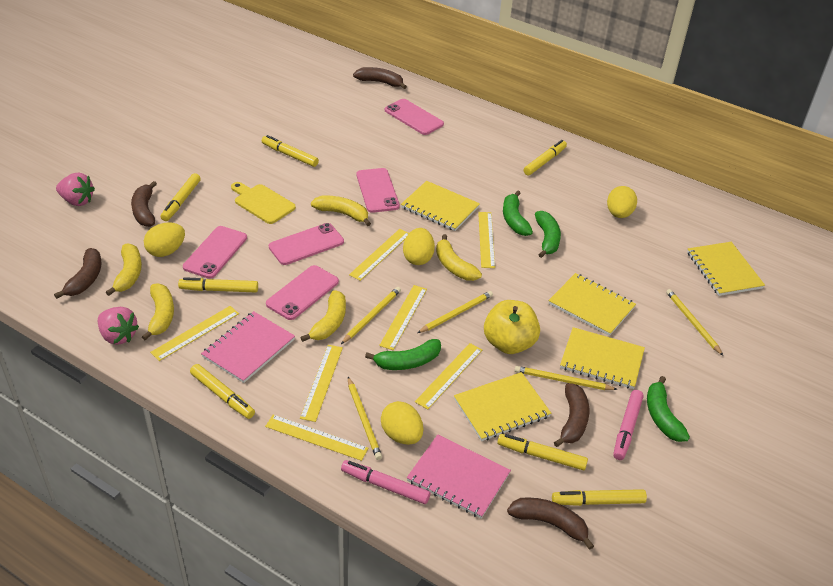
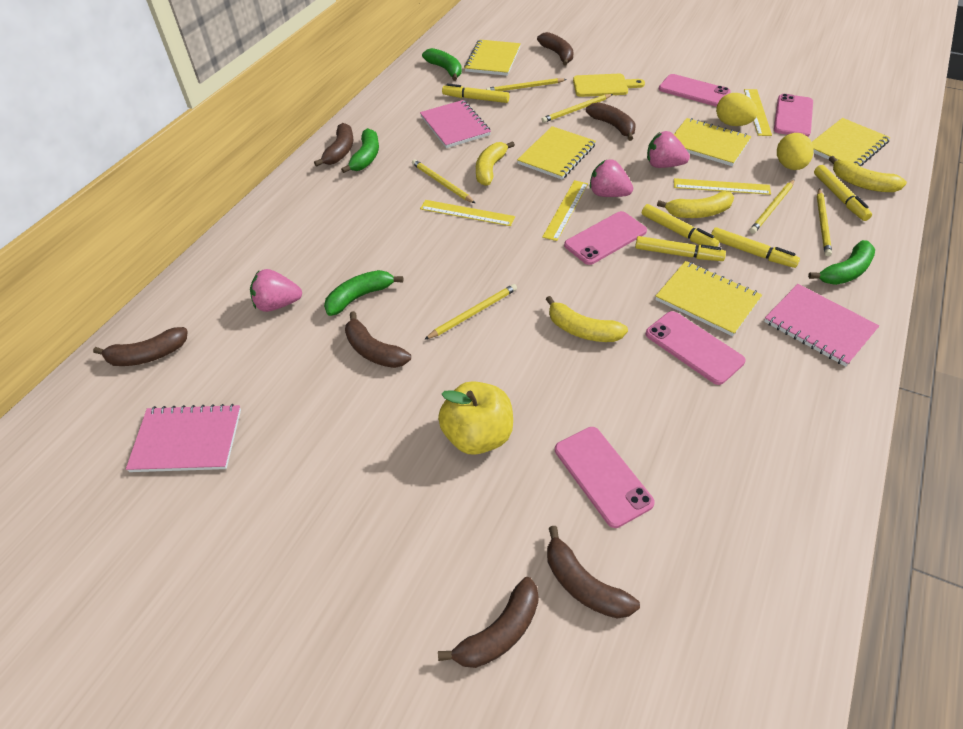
brown banana: [54,248,102,299] [131,181,157,227] [353,67,407,89] [507,497,594,550] [554,383,589,447] = 5 -> [93,327,188,366] [314,123,353,167] [345,311,411,368] [438,577,539,668] [537,32,574,66] [547,526,640,618] [586,102,636,141] = 7
pink marker: [341,460,430,504] [613,390,644,460] = 2 -> none = 0
pink notebook: [201,311,295,383] [407,434,511,518] = 2 -> [126,404,241,472] [420,100,491,148] [764,284,879,367] = 3
pink strawberry: [56,173,95,206] [98,307,139,345] = 2 -> [250,269,302,312] [590,159,633,197] [647,131,690,168] = 3
yellow banana: [106,243,142,296] [142,283,174,341] [300,290,346,342] [311,196,371,226] [436,234,482,281] = 5 -> [476,141,515,186] [546,296,628,342] [657,191,734,218] [829,156,907,192] = 4
yellow egg: [144,222,185,257] [381,401,423,445] [403,228,435,265] [607,186,637,218] = 4 -> [716,93,758,126] [777,133,813,170] = 2
yellow marker: [161,173,201,221] [178,277,258,292] [190,364,255,419] [262,135,319,167] [497,434,588,470] [523,140,567,175] [552,489,647,506] = 7 -> [442,84,509,103] [635,236,726,261] [642,204,719,247] [711,227,800,268] [814,165,872,221] = 5
yellow pencil: [341,287,401,344] [348,377,382,460] [417,291,493,333] [515,366,618,390] [666,289,723,356] = 5 -> [412,159,475,203] [424,284,517,340] [486,78,567,91] [541,94,613,123] [750,179,795,234] [817,188,832,256] = 6
yellow ruler: [150,306,239,361] [265,415,368,461] [300,345,343,422] [349,229,409,281] [379,285,427,350] [415,343,482,410] [478,212,495,268] = 7 -> [420,200,515,226] [542,180,588,241] [674,178,771,195] [744,89,772,136] = 4

